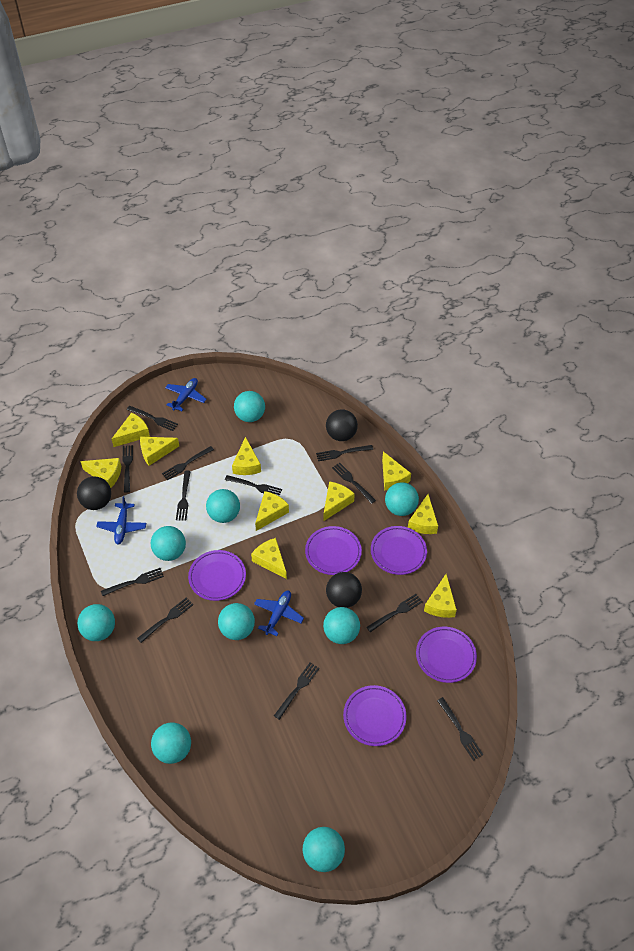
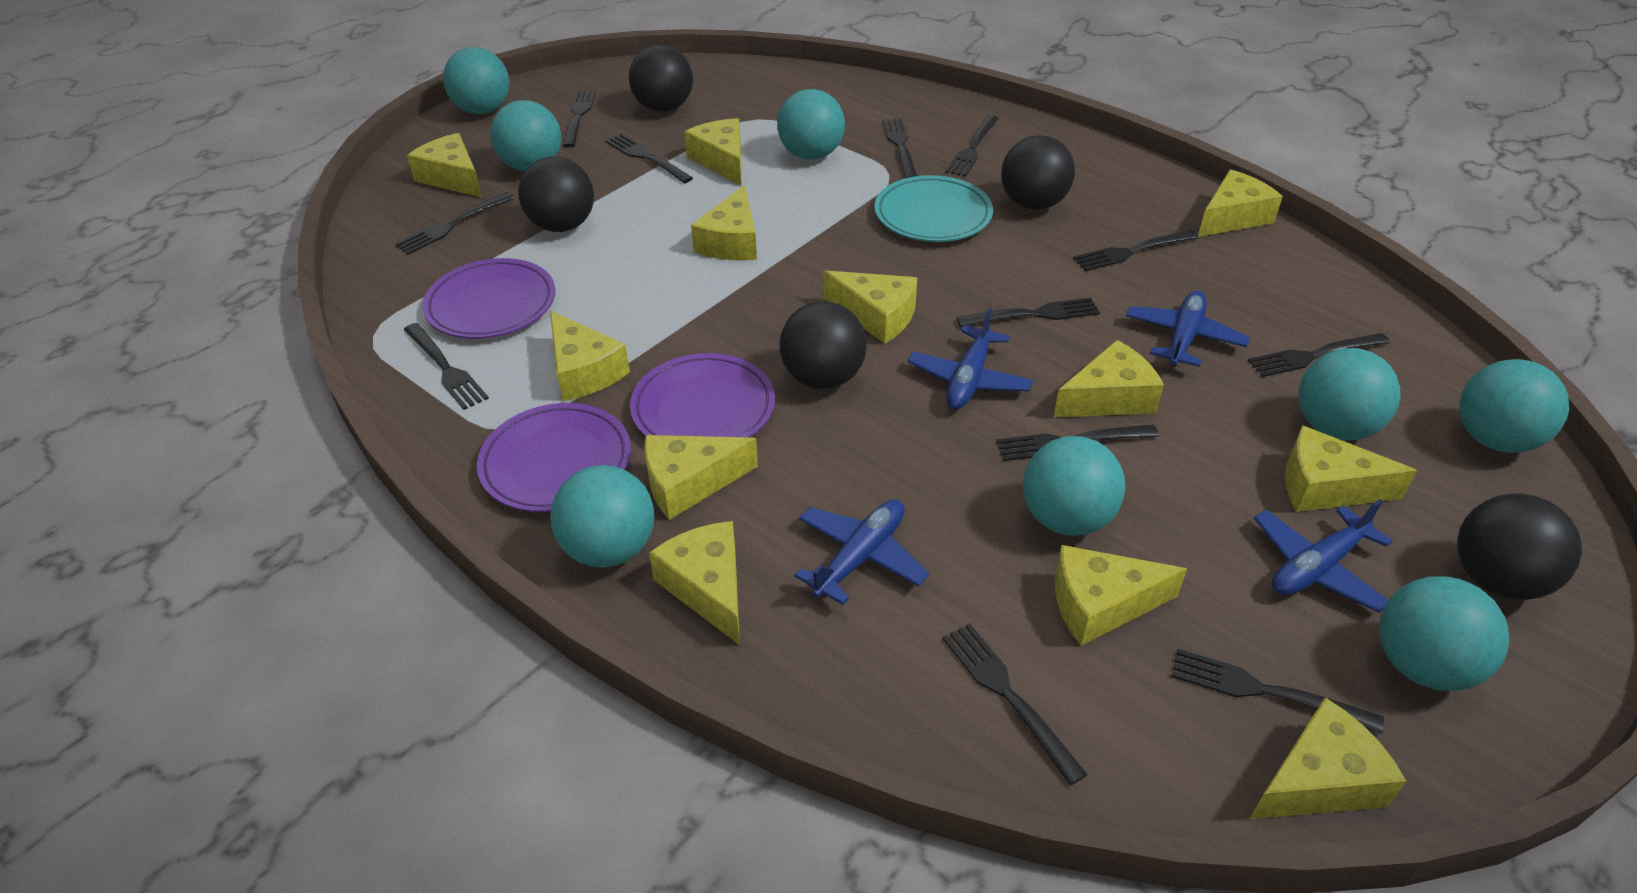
black ball: [77,476,111,510] [326,409,358,441] [326,572,362,608] = 3 -> [518,157,594,232] [629,45,693,112] [779,301,867,389] [1001,135,1075,210] [1457,494,1582,600] = 5
blue plane: [96,496,146,544] [165,378,207,411] [254,591,304,636] = 3 -> [794,499,929,605] [908,308,1033,409] [1126,290,1250,367] [1254,499,1393,613] = 4
purple plate: [188,550,246,601] [305,526,362,575] [343,685,407,746] [371,526,427,575] [416,627,477,683] = 5 -> [422,258,555,339] [477,403,631,512] [630,353,775,437] = 3
turquoise ball: [77,604,115,641] [151,526,186,561] [151,722,191,764] [206,489,240,523] [218,603,255,640] [234,391,265,422] [303,827,345,872] [323,607,360,644] [385,482,419,516] = 9 -> [443,47,510,114] [490,100,561,171] [550,465,654,568] [777,89,845,160] [1023,436,1126,536] [1299,348,1401,440] [1379,576,1509,691] [1459,359,1569,453] = 8
turquoise plate: none = 0 -> [874,175,993,242] = 1
yellow cheese: [80,458,121,488] [112,412,150,447] [140,436,179,466] [232,437,261,475] [251,538,287,579] [255,491,289,531] [323,481,355,521] [382,452,411,490] [408,494,438,534] [424,574,457,618] = 10 -> [407,133,482,197] [550,311,630,401] [644,435,758,520] [649,521,740,645] [684,118,741,185] [691,185,757,261] [823,271,917,344] [1053,340,1164,418] [1055,545,1187,646] [1198,170,1283,237] [1250,697,1406,819] [1285,426,1417,512] = 12

